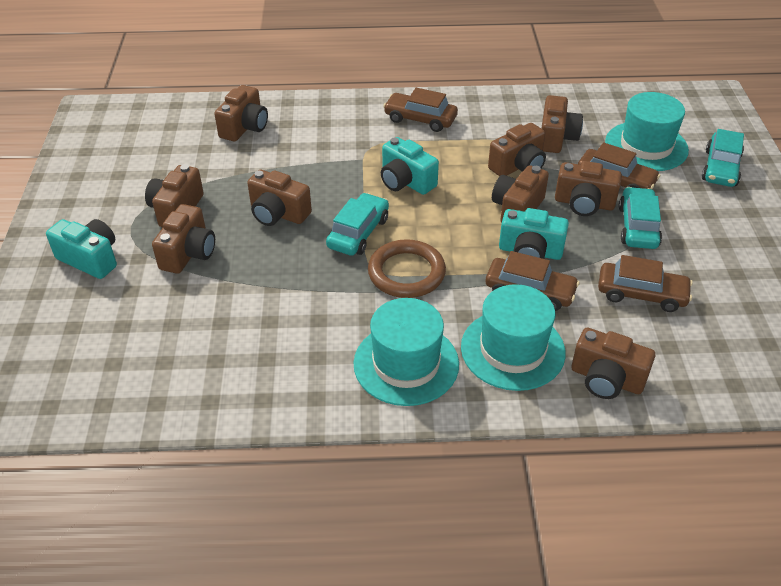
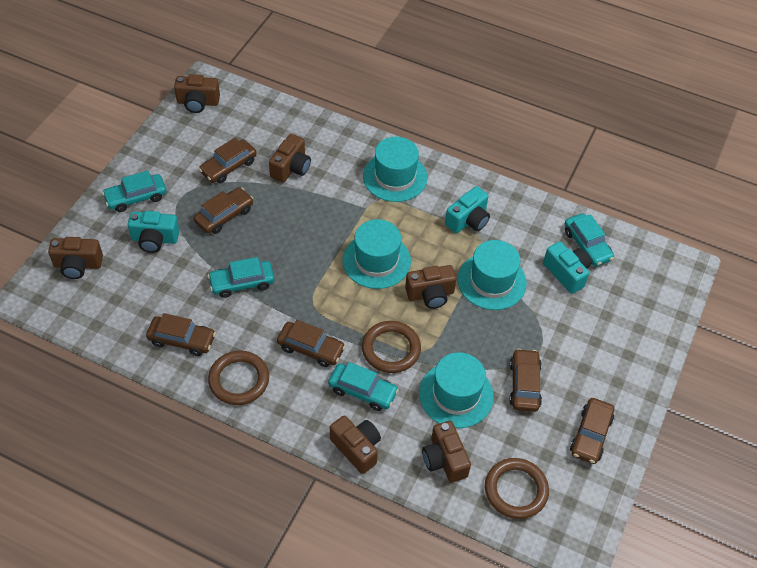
brown camera: [145,164,204,227] [152,204,215,274] [214,85,268,141] [247,170,312,226] [488,123,546,176] [492,165,549,223] [541,95,583,153] [555,161,622,216] [571,328,655,399] = 9 -> [48,237,103,279] [174,74,220,113] [269,134,311,183] [330,416,381,474] [405,265,456,309] [422,421,471,482] = 6
brown car: [383,88,458,132] [486,251,580,311] [578,142,661,189] [598,255,693,312] = 4 -> [146,313,216,356] [194,187,253,234] [199,138,257,183] [277,320,346,367] [509,348,542,412] [570,398,614,464] = 6
brown ring: [368,239,446,298] = 1 -> [208,351,269,405] [362,321,421,373] [485,458,549,519] = 3
turquoise car: [326,193,389,256] [619,187,662,249] [702,129,744,187] = 3 -> [102,171,166,212] [208,257,274,298] [328,362,399,411] [565,213,614,267] = 4
turquoise hat: [353,298,459,406] [461,284,566,391] [605,92,689,171] = 3 -> [342,219,411,289] [363,137,427,202] [419,352,494,428] [458,240,527,310] = 4

